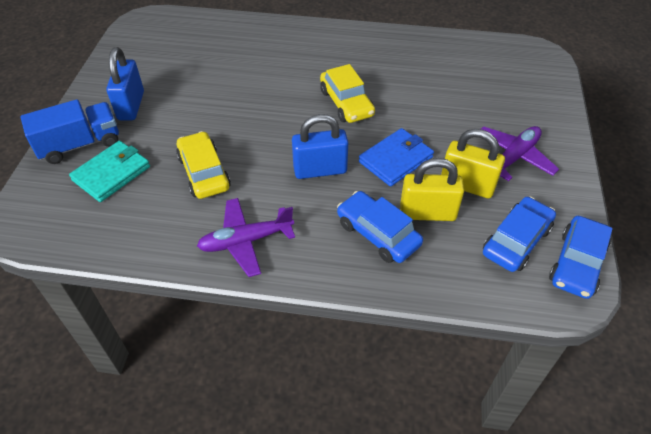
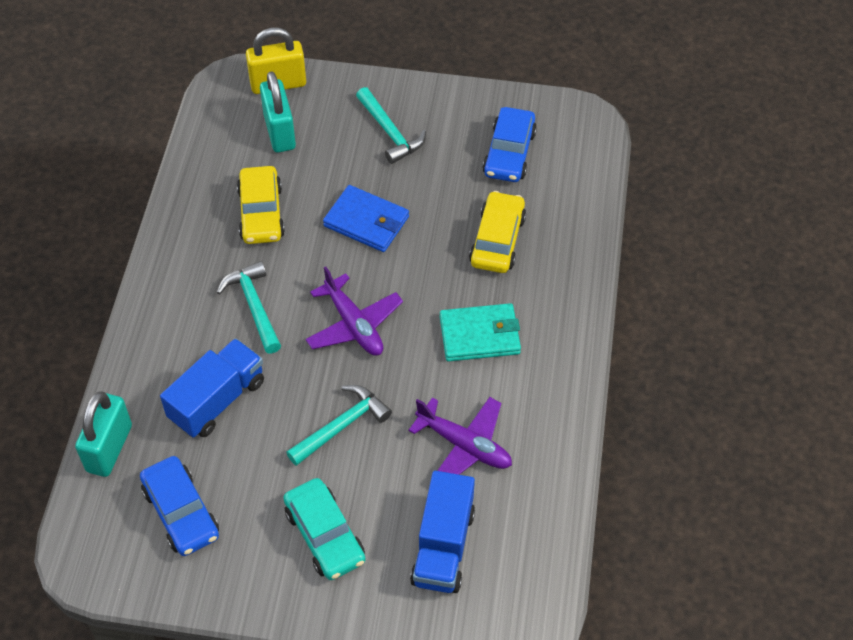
blue car: [337,191,423,263] [483,196,556,272] [549,216,613,299] = 3 -> [140,456,219,556] [483,107,537,182] = 2
blue padlock: [106,47,144,120] [292,114,348,179] = 2 -> none = 0
blue truck: [21,99,119,164] = 1 -> [160,338,264,438] [410,471,475,593] = 2
turquoise car: none = 0 -> [283,478,366,580] = 1
turquoise hammer: none = 0 -> [217,261,281,354] [286,385,392,466] [356,87,426,164] = 3
turquoise padlock: none = 0 -> [75,391,132,477] [260,71,296,153] = 2
yellow padlock: [400,158,464,221] [441,129,505,199] = 2 -> [246,27,306,94] = 1

